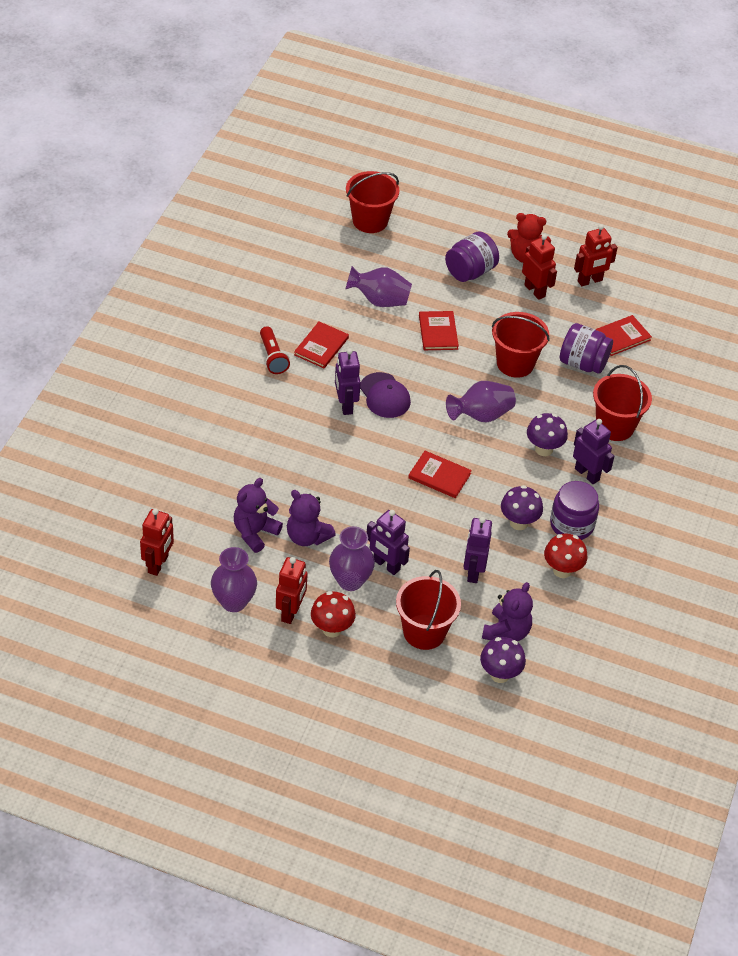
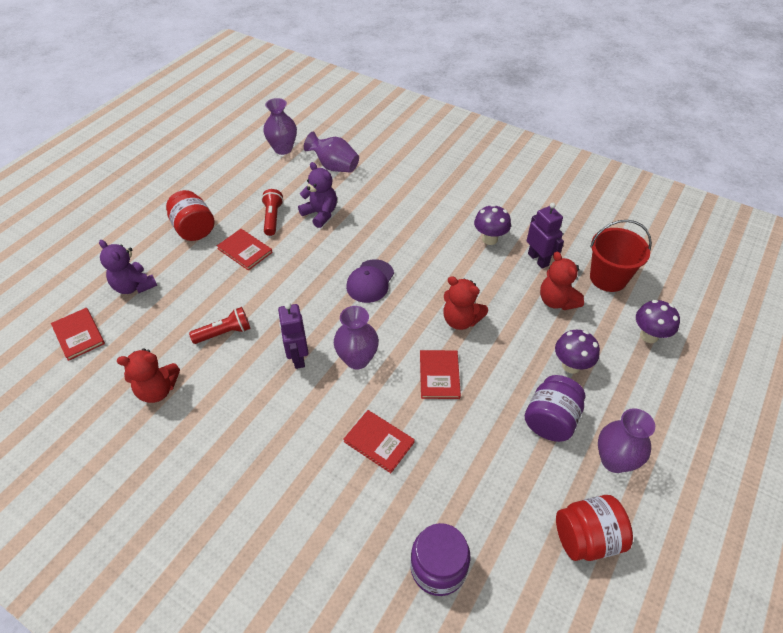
purple jar: [445,231,499,282] [550,481,599,540] [560,323,613,374] = 3 -> [410,523,470,596] [525,375,585,442] = 2
purple robot: [335,348,361,415] [367,510,410,575] [463,517,492,583] [573,419,614,484] = 4 -> [278,303,308,369] [527,203,564,269] = 2
purple teddy bear: [234,478,283,553] [287,490,336,546] [482,582,533,641] = 3 -> [99,240,157,294] [298,162,337,228] = 2
red bucket: [346,171,400,233] [396,570,461,650] [492,312,550,378] [593,365,652,441] = 4 -> [590,220,652,292] = 1
red flashlight: [260,327,290,374] = 1 -> [189,307,250,344] [261,189,283,236] = 2
red jar: none = 0 -> [166,190,214,241] [556,495,633,561] = 2
red mushroom: [311,591,356,637] [544,533,587,578] = 2 -> none = 0
red robot: [140,508,174,576] [276,557,308,624] [522,234,557,300] [574,224,618,286] = 4 -> none = 0
red teddy bear: [507,213,551,263] = 1 -> [117,348,180,403] [443,276,488,330] [540,252,584,310] = 3

